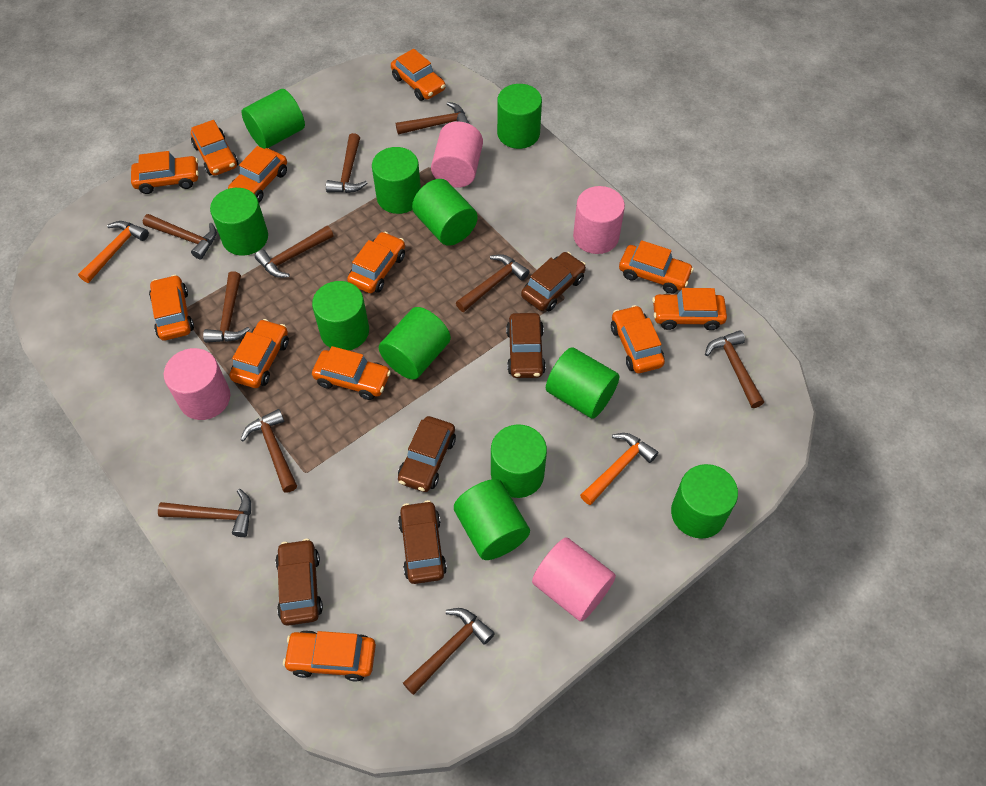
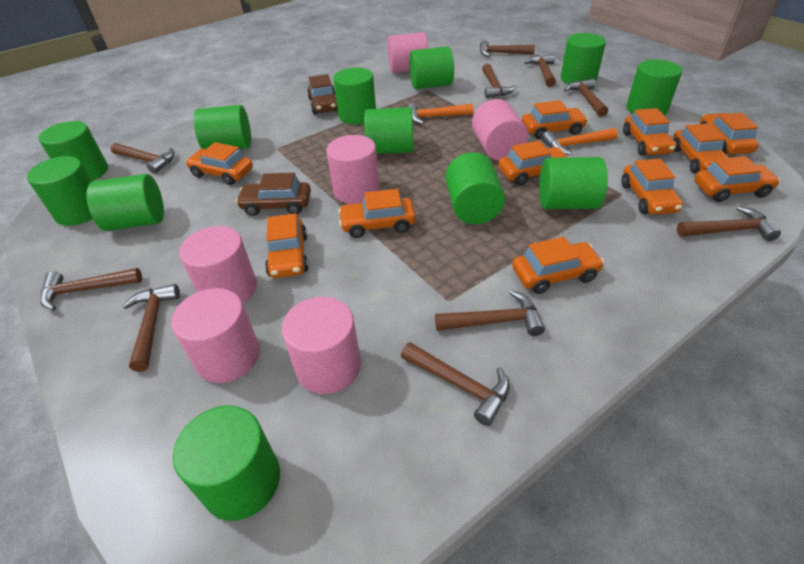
brown car: [275,539,323,626] [398,416,456,492] [398,500,447,584] [506,313,546,378] [521,252,586,311] = 5 -> [236,173,311,216] [307,74,338,115] = 2
green cylinder: [210,188,268,256] [242,89,305,149] [312,281,369,351] [372,147,421,214] [379,307,451,380] [412,179,478,246] [454,479,530,560] [491,424,547,498] [497,84,542,149] [546,347,619,419] [671,464,738,539] = 11 -> [27,156,93,226] [39,121,108,181] [87,174,164,231] [173,406,280,521] [194,105,251,149] [333,68,376,124] [364,107,413,154] [409,46,454,89] [445,152,505,224] [539,157,608,209] [561,33,606,84] [626,59,682,115] = 12
orange car: [131,151,199,194] [149,275,194,340] [191,120,238,176] [228,146,287,202] [229,319,289,388] [283,630,376,682] [312,346,391,400] [347,232,405,293] [391,49,446,101] [611,305,665,373] [619,240,694,294] [652,288,727,330] = 12 -> [186,142,253,185] [265,213,309,278] [338,189,416,238] [498,141,567,186] [512,237,604,294] [522,100,588,139] [621,159,683,215] [623,108,676,155] [673,123,729,173] [694,156,780,202] [700,113,759,155] = 11
pink cylinder: [164,348,230,420] [431,121,483,188] [532,537,616,621] [573,186,625,254] = 4 -> [171,288,260,383] [179,226,257,303] [282,297,361,394] [326,135,379,204] [387,32,428,73] [472,99,528,161] = 6

